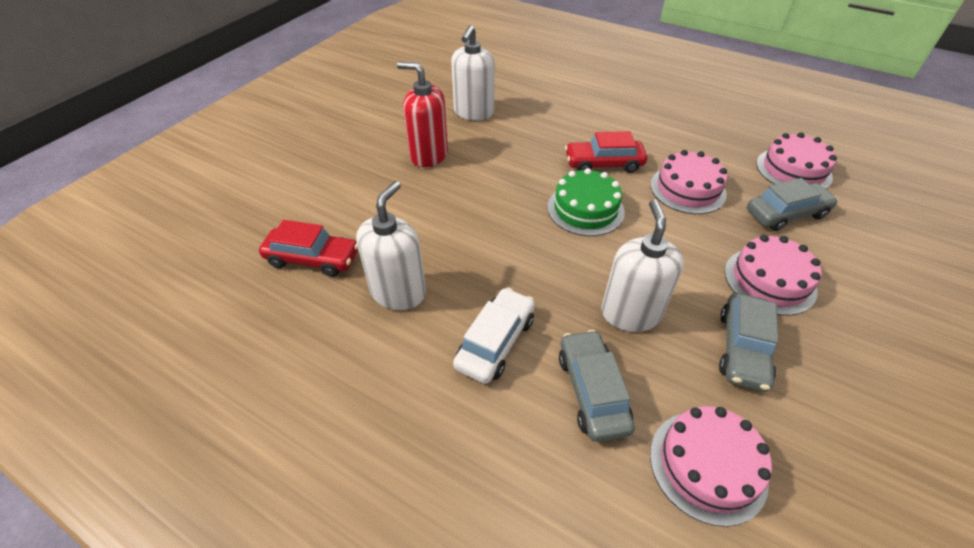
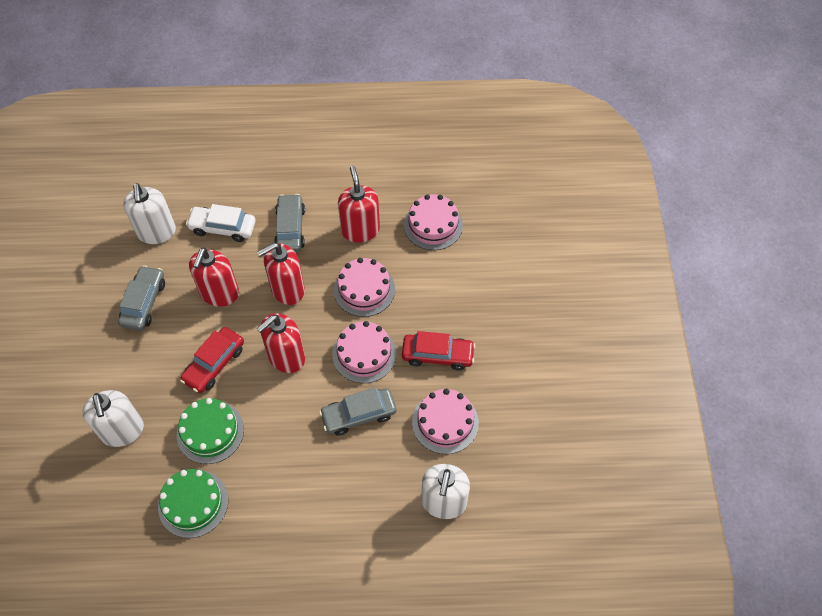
green cake: [547,168,625,236] = 1 -> [158,469,228,538] [177,398,244,464] = 2
red soap dispenser: [397,62,448,167] = 1 -> [189,248,239,307] [257,243,305,305] [257,313,305,373] [338,166,380,243] = 4

